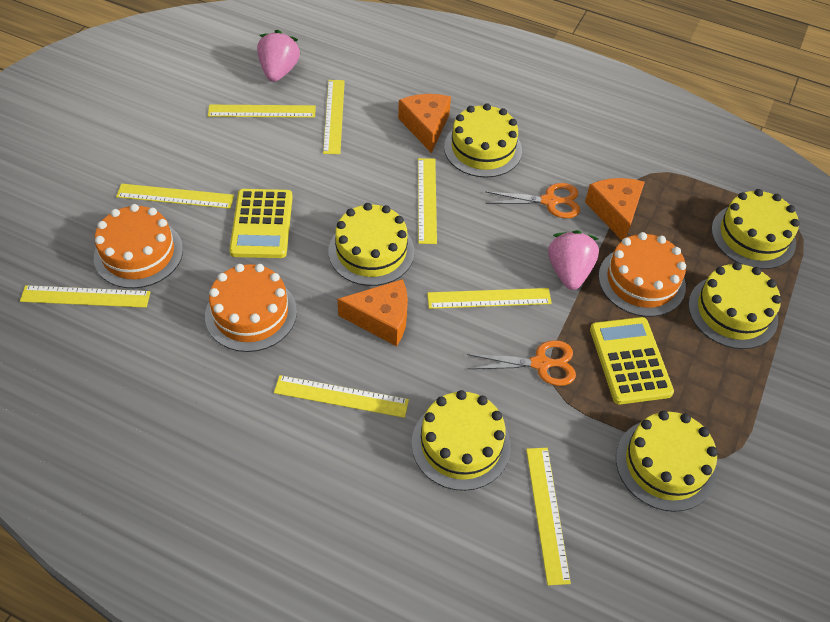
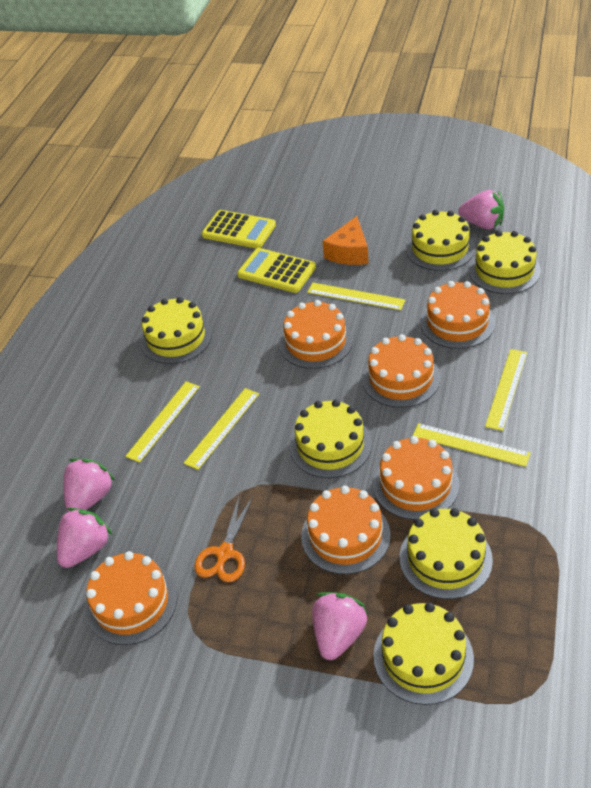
orange cake: [94,204,183,288] [205,264,297,352] [599,232,686,317] = 3 -> [86,551,177,645] [279,300,353,369] [301,486,390,574] [362,334,440,408] [373,436,459,520] [420,281,495,349] = 6
orange cheese: [337,279,408,346] [398,94,451,153] [585,178,645,240] = 3 -> [323,216,369,265] = 1
orange scissors: [467,340,576,386] [485,183,580,218] = 2 -> [194,497,253,582] = 1
pink strawberry: [257,30,300,82] [548,230,599,290] = 2 -> [57,508,113,568] [64,459,116,512] [312,592,369,660] [458,190,504,229] = 4
yellow ruler: [20,285,150,308] [116,184,234,209] [208,105,316,118] [274,375,409,418] [323,80,345,154] [418,158,437,244] [427,288,552,309] [526,448,571,585] = 8 -> [125,381,200,463] [184,388,259,470] [307,283,405,310] [413,423,531,467] [485,349,527,431] = 5

